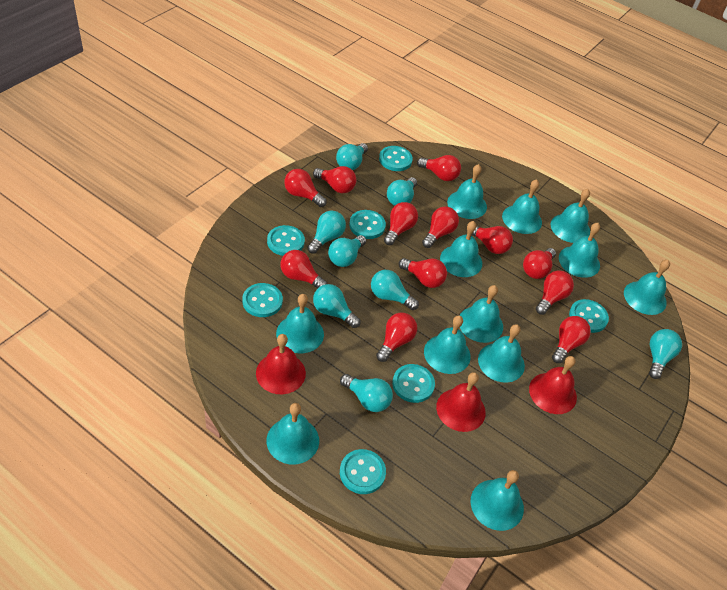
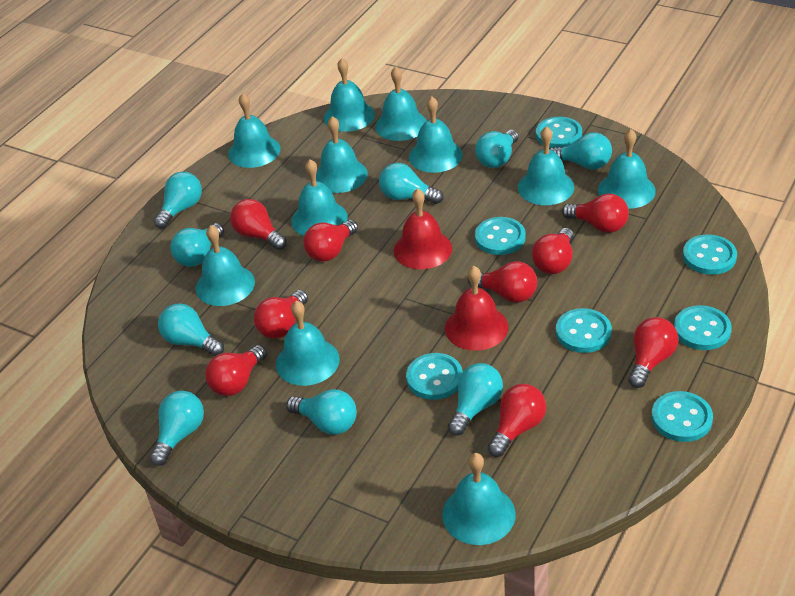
red bell: [256,334,306,394] [436,372,486,432] [529,356,577,414] = 3 -> [393,188,452,269] [445,266,508,351] = 2
red light bulb: [280,250,328,289] [284,169,327,207] [313,166,356,193] [376,313,417,362] [384,202,418,245] [399,258,447,288] [417,155,461,181] [422,206,459,248] [472,226,513,254] [523,248,556,279] [536,270,574,315] [552,316,591,363] = 12 -> [205,345,267,396] [230,199,287,250] [254,290,308,339] [303,220,358,262] [468,261,537,303] [488,384,546,457] [532,228,574,274] [562,194,629,233] [628,317,678,388] = 9
turquoise bell: [267,403,319,464] [276,294,324,353] [424,315,471,374] [440,221,482,277] [447,164,487,219] [459,285,503,343] [471,470,524,531] [478,324,525,383] [502,179,542,234] [551,189,590,243] [559,223,600,278] [624,260,670,315] = 12 -> [196,225,255,306] [228,93,281,168] [276,301,340,386] [291,159,348,236] [316,116,368,193] [324,58,375,132] [375,66,427,141] [409,96,463,173] [442,453,516,545] [518,126,574,205] [598,129,656,209] = 11
turquoise light bulb: [307,211,346,254] [313,284,361,328] [328,235,366,267] [336,143,368,170] [340,374,393,412] [371,270,419,310] [387,177,417,206] [649,329,682,379] = 8 -> [150,390,204,466] [154,172,202,229] [158,304,224,356] [170,223,224,267] [286,389,357,435] [379,163,443,204] [448,363,503,436] [475,130,518,168] [550,132,612,170] = 9

